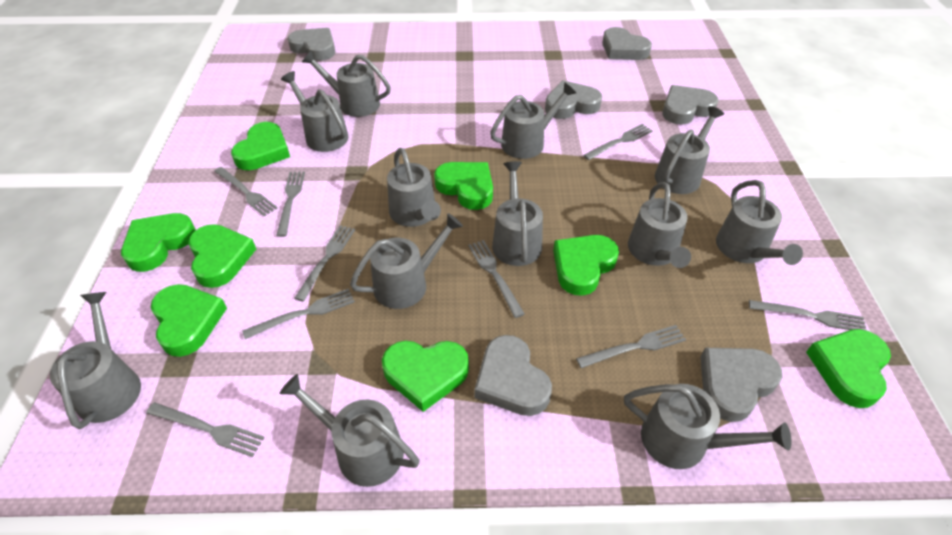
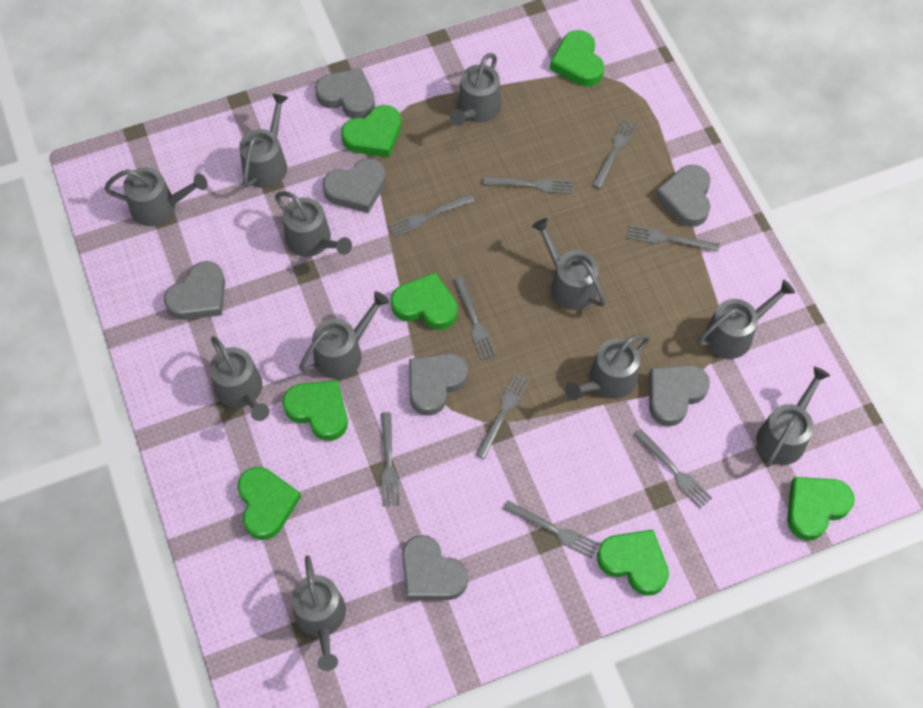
green heart: [121,213,196,272] [151,284,227,357] [188,224,256,288] [231,122,290,170] [382,341,469,412] [434,162,493,210] [553,235,619,296] [806,329,891,408] = 8 -> [238,467,301,540] [283,380,348,441] [341,105,401,158] [391,272,458,330] [550,30,604,87] [597,529,669,596] [787,477,855,540] = 7
grey heart: [287,28,335,61] [475,335,552,416] [545,80,602,119] [602,27,652,60] [662,85,719,124] [700,348,782,422] = 6 -> [164,261,225,320] [315,68,375,119] [323,158,386,213] [402,535,468,600] [409,353,468,416] [649,365,710,426] [655,165,711,227] = 7
grey watering can: [50,292,141,429] [279,374,419,487] [281,71,348,152] [302,50,391,117] [350,213,463,309] [387,148,441,227] [490,82,576,159] [492,161,543,266] [624,384,792,469] [628,182,691,268] [655,106,724,194] [716,180,803,265] = 12 -> [104,167,208,226] [209,336,269,421] [239,93,289,188] [275,191,352,257] [292,555,346,671] [299,291,389,379] [450,53,501,126] [532,218,606,310] [565,334,650,401] [697,279,795,359] [756,366,830,467] = 11

